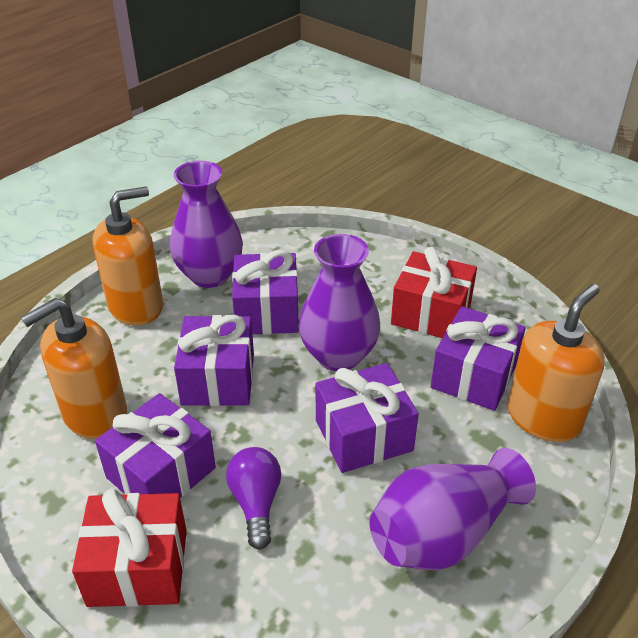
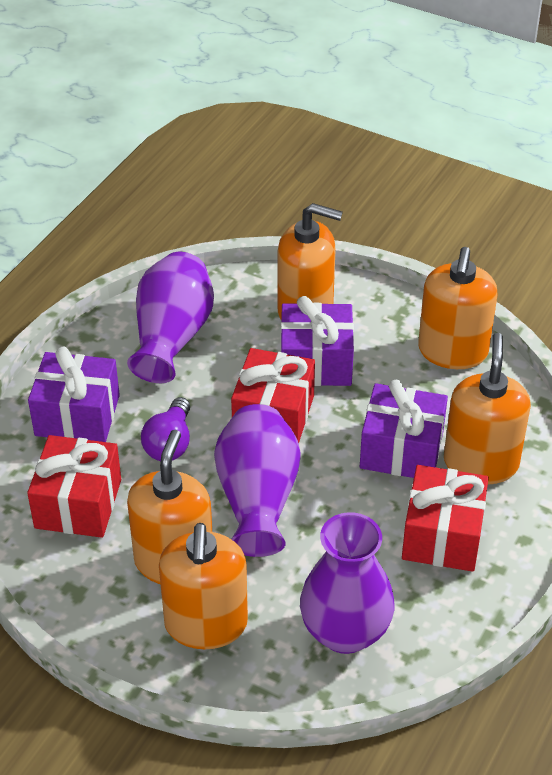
orange soap dispenser: [21,298,127,439] [92,187,163,326] [507,284,605,442] = 3 -> [127,430,212,584] [159,523,248,649] [278,203,343,321] [418,247,497,369] [444,333,531,485] = 5
purple gift: [95,393,216,498] [174,315,254,406] [232,250,299,334] [316,363,419,473] [431,306,526,411] = 5 -> [28,347,120,442] [281,296,354,386] [360,380,448,478] = 3
red gift: [72,489,187,607] [391,247,477,338] = 2 -> [27,435,121,538] [231,348,315,443] [402,465,489,572] = 3

